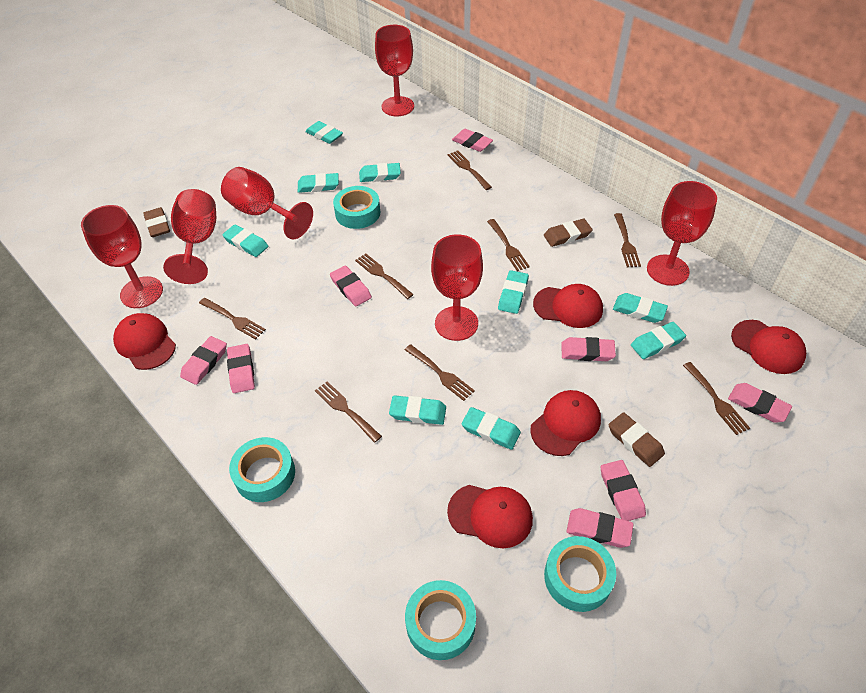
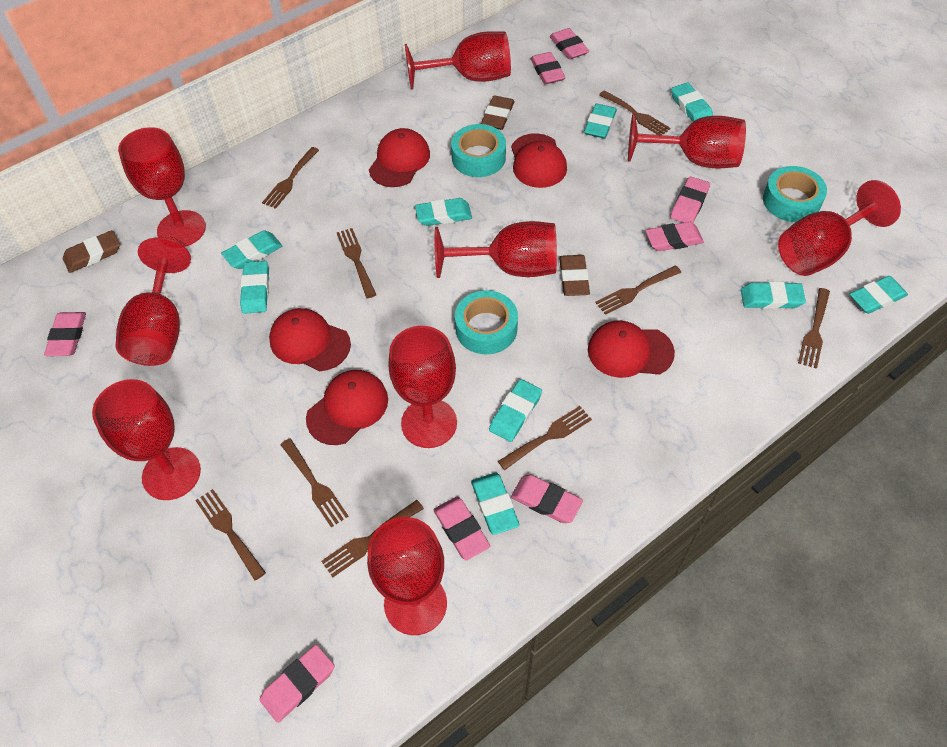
brown fork: [199,298,266,340] [315,382,382,443] [355,253,414,299] [405,344,475,401] [448,150,492,190] [487,219,530,271] [614,213,641,267] [683,362,750,435] = 8 -> [195,489,266,580] [262,147,319,209] [280,438,349,527] [321,500,424,577] [337,228,376,298] [498,406,592,470] [595,266,681,315] [599,90,670,135] [798,288,830,369] = 9
red goblet: [81,205,163,308] [163,189,216,284] [221,167,313,239] [375,25,414,116] [431,234,483,341] [647,181,717,286] = 6 -> [92,379,201,500] [116,237,191,366] [118,127,206,247] [367,517,447,635] [388,326,457,448] [405,31,511,89] [434,221,557,278] [628,113,746,168] [778,180,901,276] = 9
turquoise tape: [229,437,295,502] [333,186,380,229] [405,580,476,660] [544,536,616,612] = 4 -> [451,124,506,177] [455,290,518,354] [763,166,827,222] = 3

